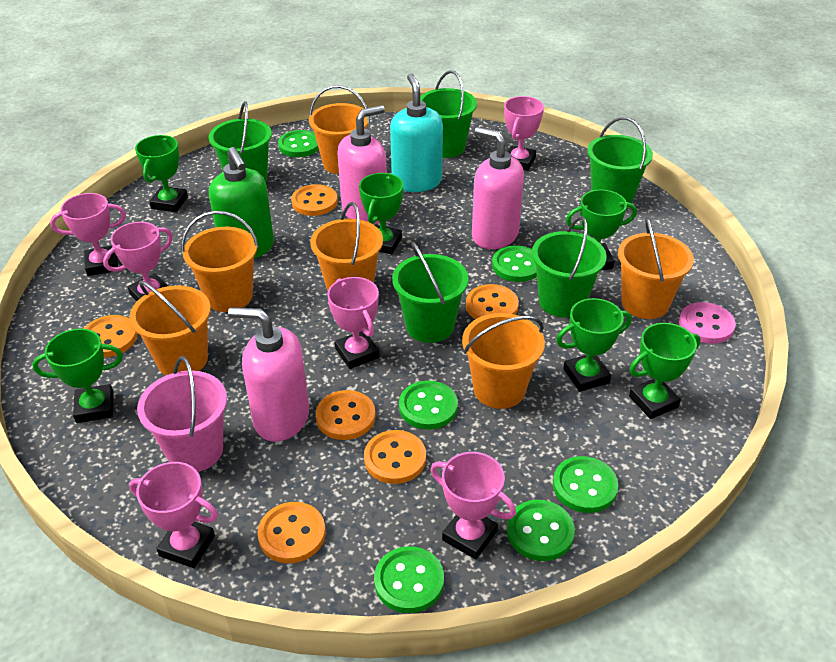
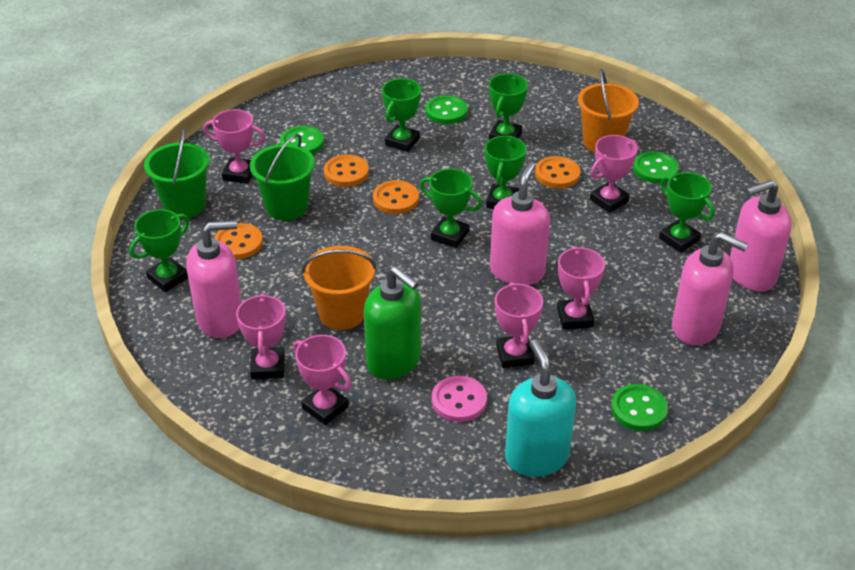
green bucket: [209,101,272,182] [392,242,469,343] [420,71,477,158] [532,216,607,317] [587,117,653,203] = 5 -> [144,128,210,219] [250,134,315,220] = 2
green button: [278,130,319,157] [374,546,444,613] [399,381,458,430] [492,245,537,282] [507,500,575,561] [553,456,618,513] = 6 -> [280,126,324,154] [426,95,468,124] [611,384,668,431] [633,151,679,183] = 4
orange bucket: [129,281,211,375] [181,211,259,312] [309,85,370,174] [310,202,383,291] [462,313,545,409] [618,217,694,319] = 6 -> [302,246,377,330] [578,69,639,153] = 2
orange button: [84,315,137,358] [258,502,326,563] [291,184,338,216] [316,390,376,440] [364,430,426,484] [466,284,519,319] = 6 -> [214,223,263,259] [324,155,369,187] [373,180,419,214] [535,156,580,188] = 4
pink bucket: [137,356,227,472] = 1 -> none = 0
pink soap dispenser: [228,307,309,442] [337,105,387,224] [472,127,524,249] = 3 -> [186,220,242,338] [490,162,550,285] [672,232,748,345] [730,180,792,292] = 4

